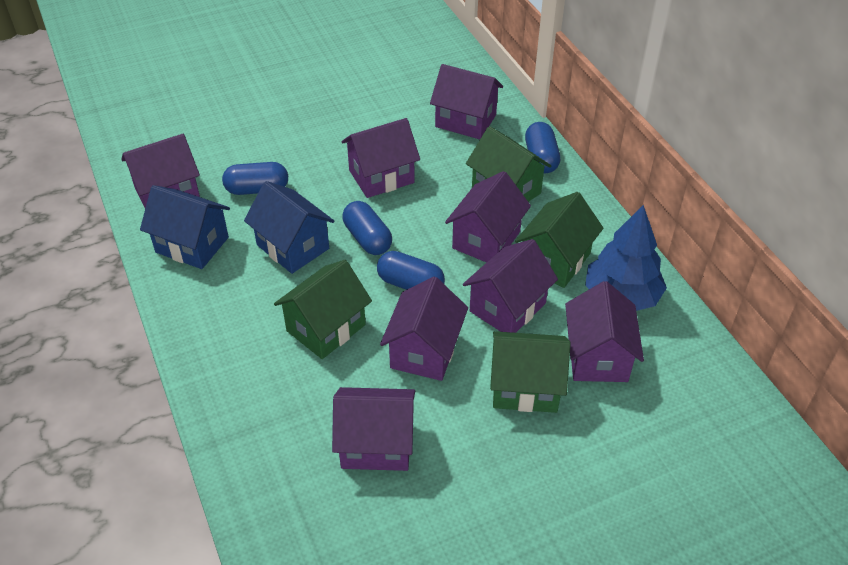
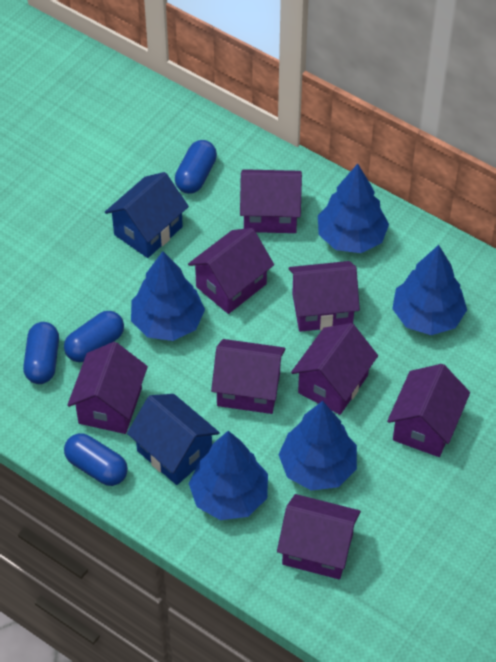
blue tree: [585,205,667,311] = 1 -> [131,251,205,341] [189,431,268,520] [278,401,357,491] [318,164,389,253] [392,245,467,335] = 5
green house: [274,260,372,359] [466,126,551,202] [490,331,571,413] [515,192,603,288] = 4 -> none = 0

